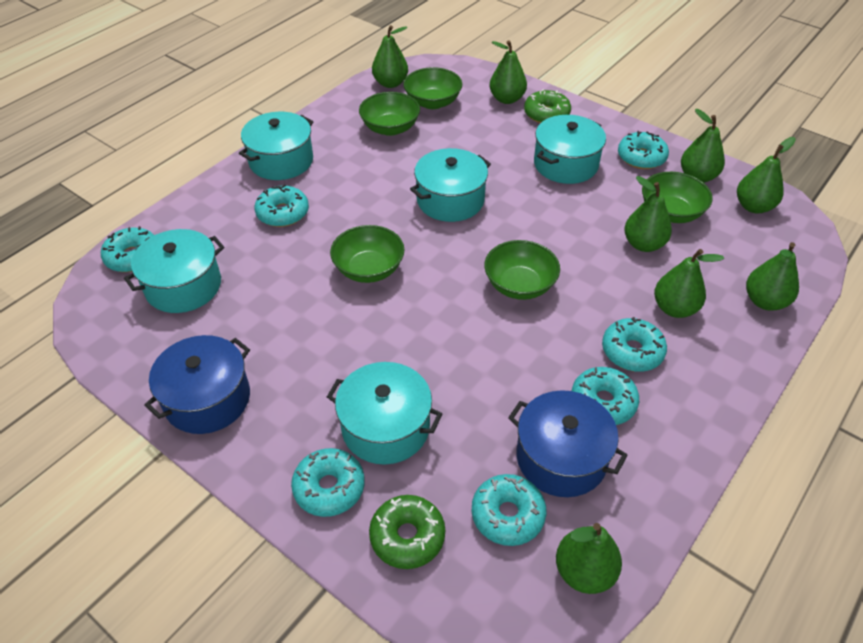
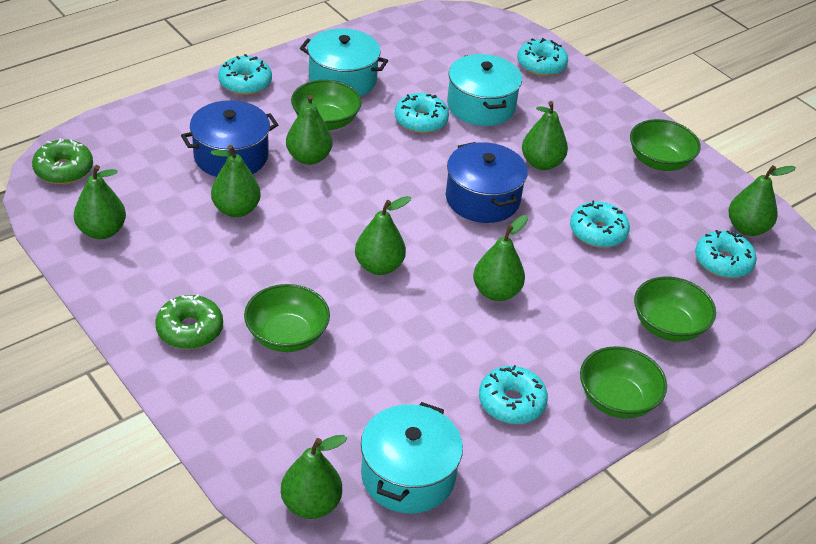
turquoise donut: [101,226,154,272] [254,184,309,227] [291,448,365,517] [472,474,546,546] [572,367,639,425] [602,317,667,372] [618,131,669,169] = 7 -> [218,54,272,95] [395,93,449,133] [479,365,548,424] [517,38,568,76] [570,200,630,248] [695,230,757,278] = 6
turquoise pot: [124,229,224,313] [239,112,313,180] [327,362,442,464] [410,148,491,222] [534,115,606,184] = 5 -> [300,28,388,96] [361,402,463,514] [447,54,522,126] = 3

